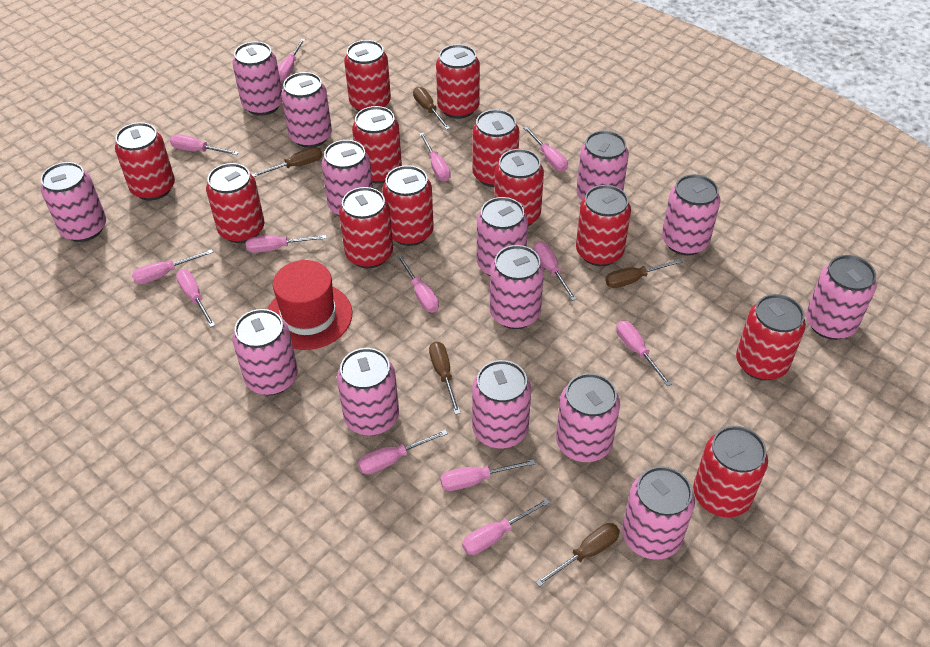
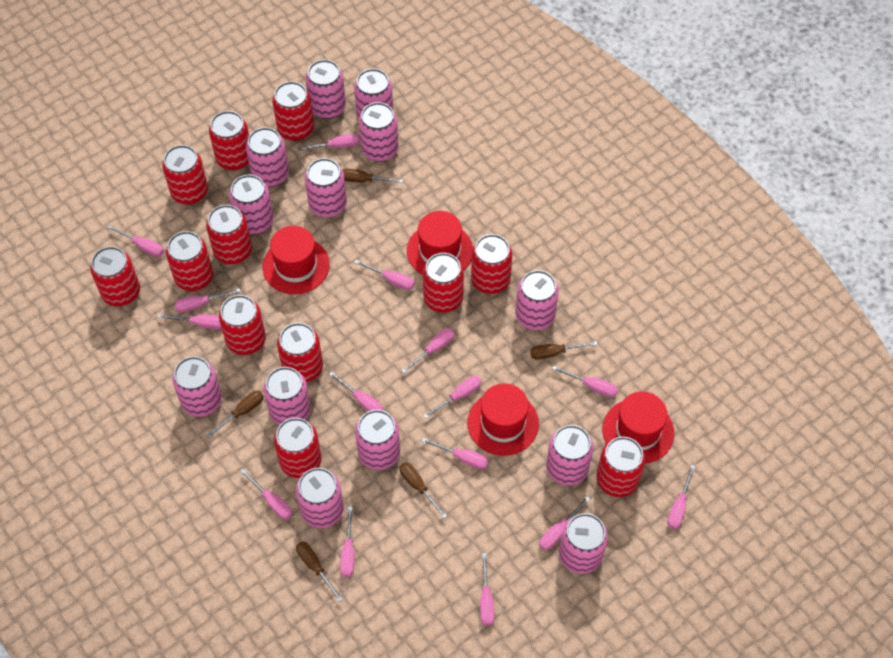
pink can: [41,162,106,242] [233,42,282,116] [233,309,298,395] [281,72,332,148] [322,140,373,216] [337,348,399,436] [472,360,531,449] [477,197,528,276] [490,245,544,329] [556,373,620,462] [576,130,629,200] [622,466,695,560] [662,174,720,255] [806,255,877,340] = 14 -> [172,356,222,417] [229,175,274,234] [246,127,289,187] [264,367,311,425] [296,468,344,528] [305,158,347,218] [306,60,346,119] [354,69,393,120] [355,410,400,470] [359,102,398,162] [515,270,559,330] [546,425,593,485] [559,513,608,574] = 13
pink screwdriver: [132,249,213,284] [170,134,239,155] [176,269,215,327] [246,235,327,253] [278,39,305,81] [358,429,448,474] [397,254,439,313] [419,133,451,181] [440,459,535,491] [462,498,550,555] [523,126,568,172] [534,241,577,301] [616,320,672,386] = 13 -> [108,225,164,257] [158,314,221,329] [175,288,241,313] [240,469,292,520] [297,134,359,151] [329,372,383,411] [340,507,354,577] [354,260,415,290] [401,328,454,373] [421,438,489,469] [423,376,481,418] [480,553,494,626] [539,496,590,550] [552,366,618,397] [667,464,695,529] = 15
red hat: [268,260,353,350] = 1 -> [263,226,330,294] [407,211,473,275] [467,383,539,456] [603,392,674,464] = 4

